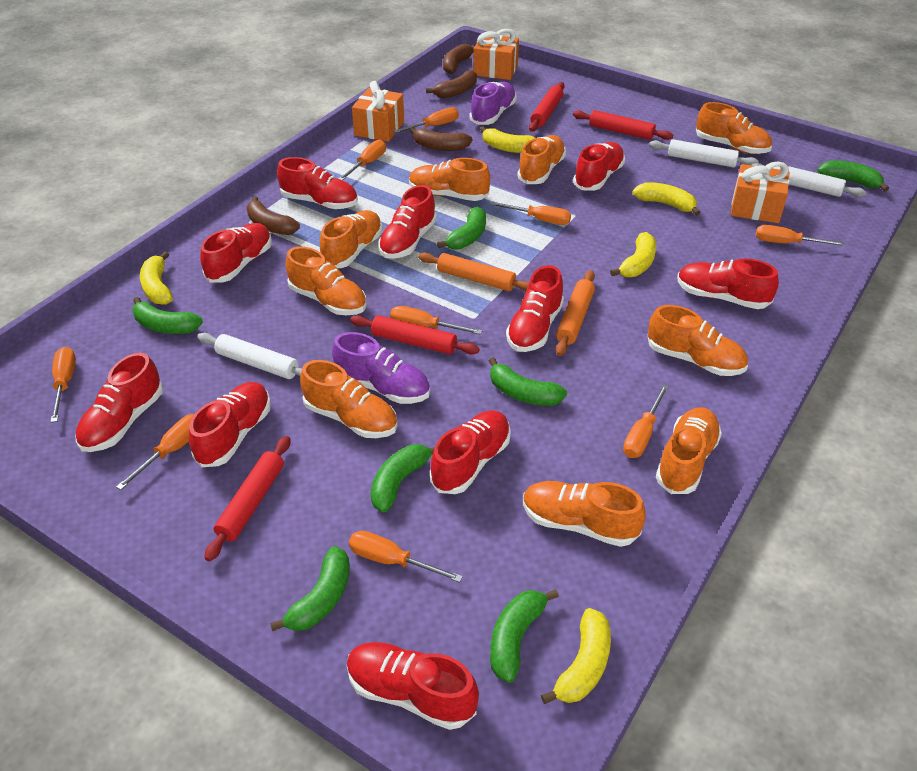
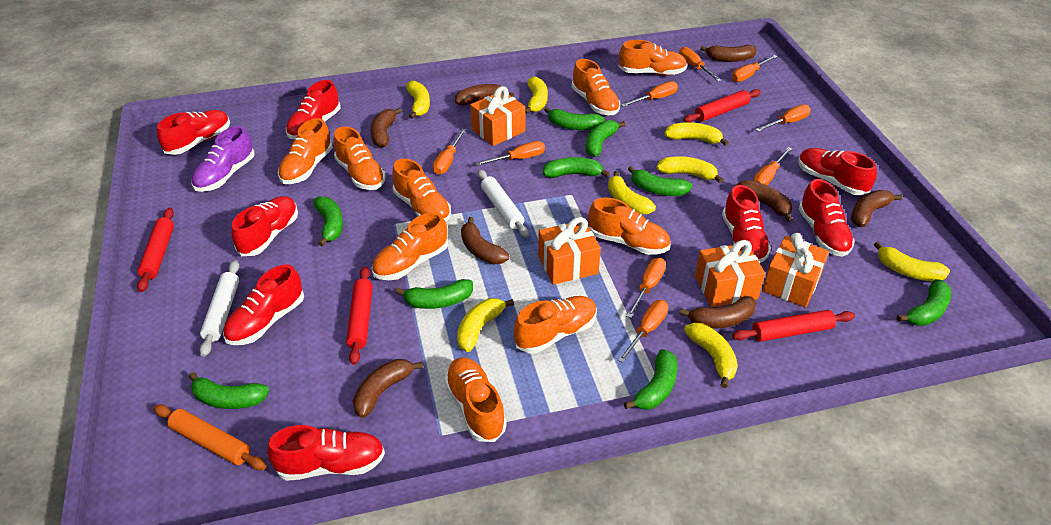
brown banana: [246,196,300,235] [409,127,472,151] [426,70,477,98] [443,43,474,74] = 4 -> [353,359,423,418] [370,108,402,148] [455,84,514,106] [461,217,509,264] [680,296,756,329] [700,45,757,62] [735,180,792,222] [851,190,902,227] = 8
green banana: [132,297,203,334] [270,546,350,631] [371,444,435,512] [437,206,486,250] [489,357,567,406] [490,589,559,683] [817,160,889,191] = 7 -> [189,372,269,409] [313,196,343,247] [396,279,473,309] [543,157,610,178] [544,107,604,130] [586,120,625,157] [624,349,677,410] [628,166,692,196] [897,279,951,326] = 9
orange gift: [352,81,404,142] [473,29,519,80] [731,161,790,223] = 3 -> [470,86,525,146] [538,217,601,285] [695,240,765,307] [762,233,829,308] = 4
orange rolling pin: [418,252,529,292] [555,270,595,356] = 2 -> [154,404,267,470] = 1
purple shoe: [332,332,430,404] [470,82,517,125] = 2 -> [191,126,255,192] = 1
red shoe: [76,353,163,452] [189,382,271,467] [200,223,272,282] [277,157,358,209] [347,642,479,730] [378,185,437,259] [430,410,511,494] [506,265,564,352] [573,142,625,191] [677,259,779,309] = 10 -> [157,110,230,155] [223,265,304,345] [231,196,298,256] [267,425,385,481] [286,80,341,139] [722,185,771,263] [798,148,877,196] [799,179,855,257] = 8
white rolling pin: [197,333,302,379] [649,139,759,168] [752,163,867,197] = 3 -> [199,260,239,357] [477,170,529,238] = 2
yellow banana: [140,251,173,305] [480,126,535,153] [541,608,611,704] [610,232,656,277] [632,182,701,216] = 5 -> [406,81,430,119] [457,298,514,352] [525,76,548,114] [608,171,656,215] [656,156,723,183] [664,122,729,146] [684,322,738,388] [874,242,950,281] = 8

